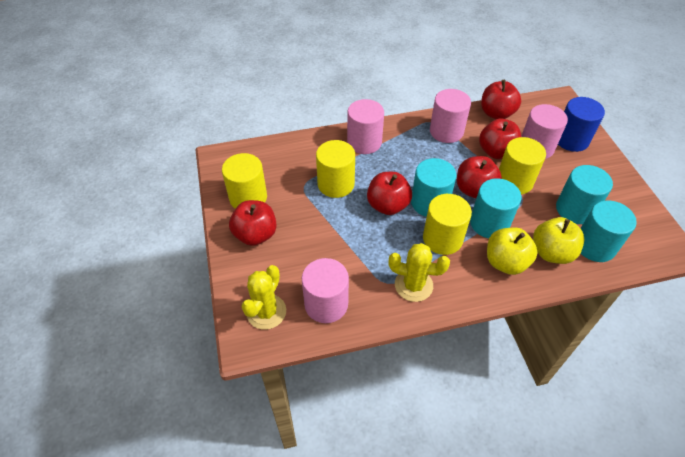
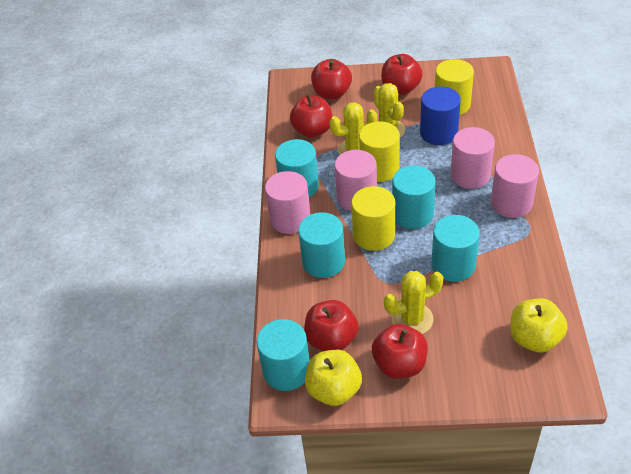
turquoise cylinder: [411,158,456,217] [470,178,522,238] [556,165,613,224] [580,201,637,262] = 4 -> [257,319,310,391] [275,139,319,198] [298,212,345,278] [392,166,436,229] [431,215,480,282] = 5
yellow cactus: [241,265,286,330] [388,243,450,302] = 2 -> [329,102,377,155] [373,83,405,138] [384,271,443,334] = 3
yellow cylinder: [222,153,267,209] [316,140,355,198] [423,194,472,255] [499,137,546,195] = 4 -> [351,186,395,251] [359,121,400,182] [435,59,474,115] = 3

